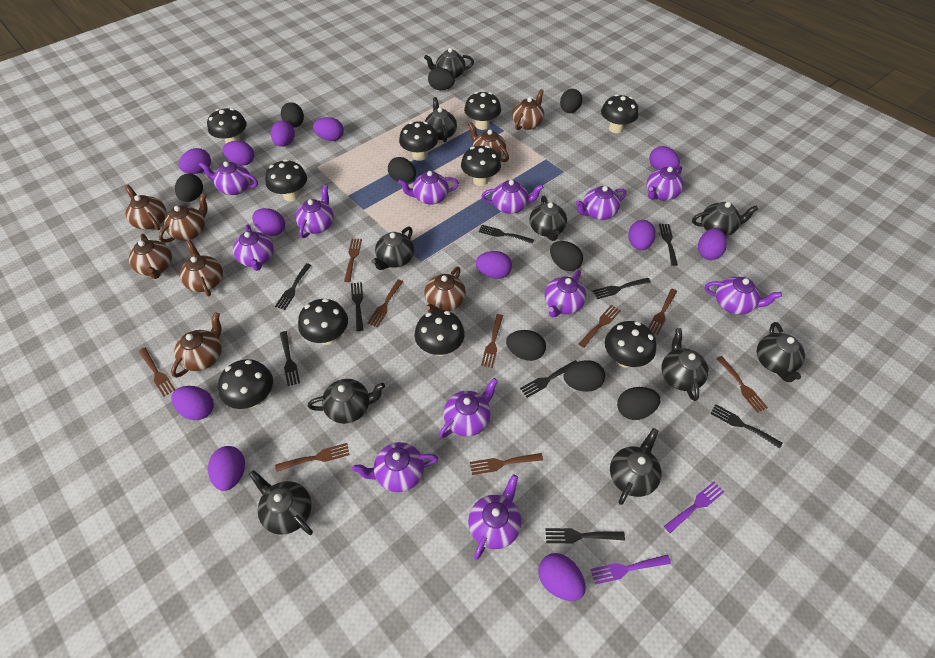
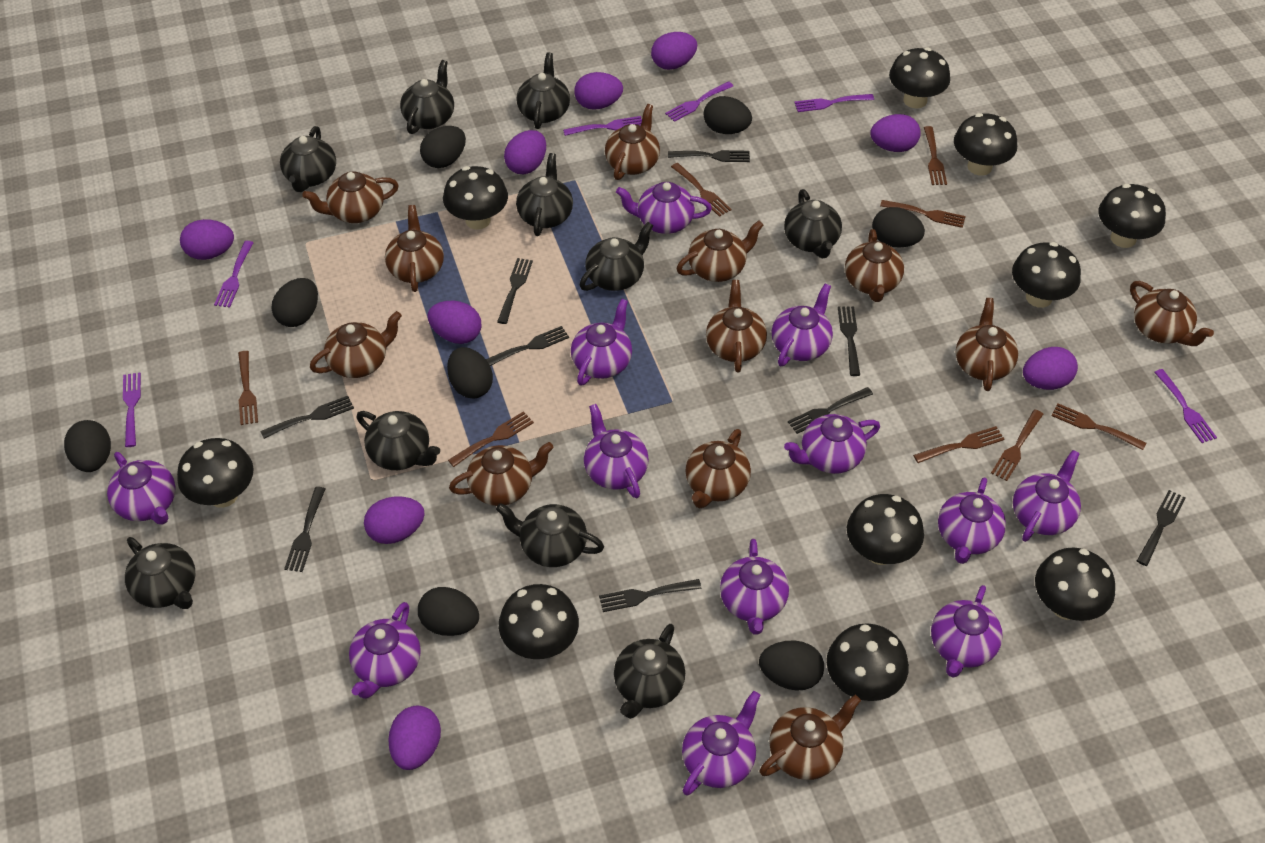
black egg: [175,173,203,202] [281,102,304,128] [388,157,416,182] [428,68,455,90] [506,330,546,361] [550,241,583,271] [560,89,582,113] [564,360,605,392] [617,387,661,420] = 9 -> [64,420,111,472] [272,278,318,327] [418,587,479,636] [420,126,466,168] [447,347,493,398] [704,96,752,134] [759,641,824,691] [872,207,925,248] = 8
brown fork: [138,348,175,397] [275,443,350,472] [344,239,362,282] [367,279,403,327] [470,453,543,475] [481,314,503,368] [578,305,621,348] [648,289,677,335] [716,356,768,413] = 9 -> [238,351,258,425] [448,411,534,467] [671,163,732,217] [880,200,966,228] [913,426,1005,463] [924,126,947,185] [991,410,1043,481] [1051,404,1146,450] = 8
brown teapot: [125,185,166,230] [129,234,172,279] [159,193,208,243] [171,312,222,378] [180,240,223,297] [424,267,466,312] [468,122,509,162] [512,89,544,130] = 8 -> [302,171,399,223] [310,311,402,378] [385,205,444,292] [449,442,554,506] [605,104,660,180] [677,221,764,282] [685,429,751,508] [706,280,767,372] [760,695,861,780] [845,229,904,302] [956,298,1018,391] [1130,281,1214,346] = 12
purple egg: [171,386,214,420] [179,148,211,174] [208,446,245,491] [223,141,254,165] [252,208,285,236] [271,121,295,147] [313,117,344,141] [476,251,512,279] [538,553,586,601] [628,220,656,250] [649,146,680,170] [698,228,727,260] = 12 -> [180,219,234,260] [364,496,425,544] [388,706,441,770] [428,301,482,344] [504,130,546,174] [574,72,623,110] [651,32,697,70] [870,114,921,152] [1023,347,1078,390] = 9
purple fork: [590,555,671,585] [664,481,724,533] = 2 -> [123,373,141,447] [214,241,254,307] [563,116,642,136] [665,81,733,122] [794,94,874,112] [1154,369,1217,443] = 6

